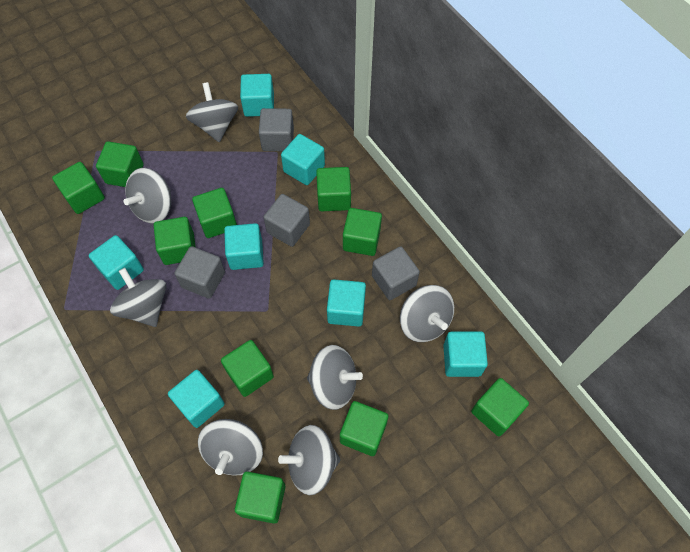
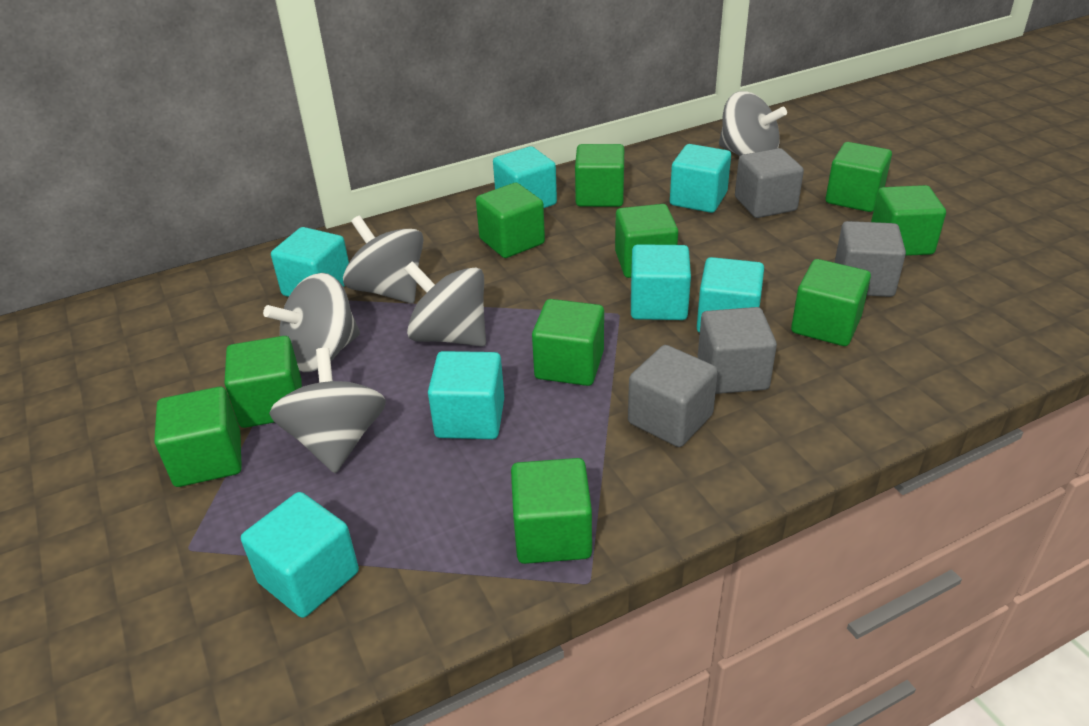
grey spinning top: [110,268,167,327] [124,168,171,224] [186,82,238,142] [198,419,263,476] [278,425,341,495] [307,345,363,410] [400,285,454,342] = 7 -> [263,273,360,372] [269,348,386,473] [343,216,424,303] [405,261,486,346] [719,91,787,156] = 5

